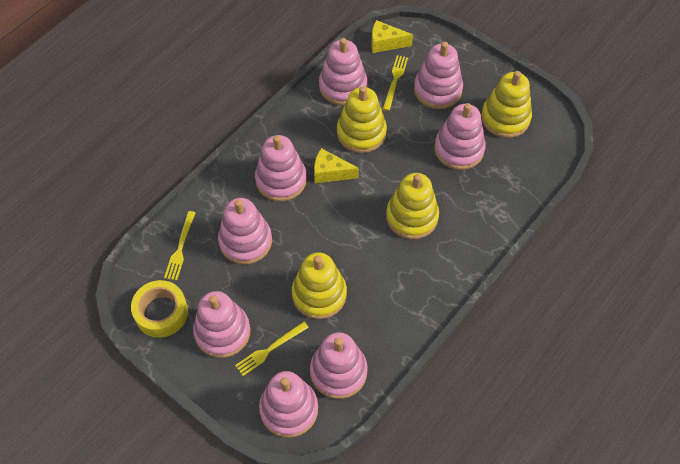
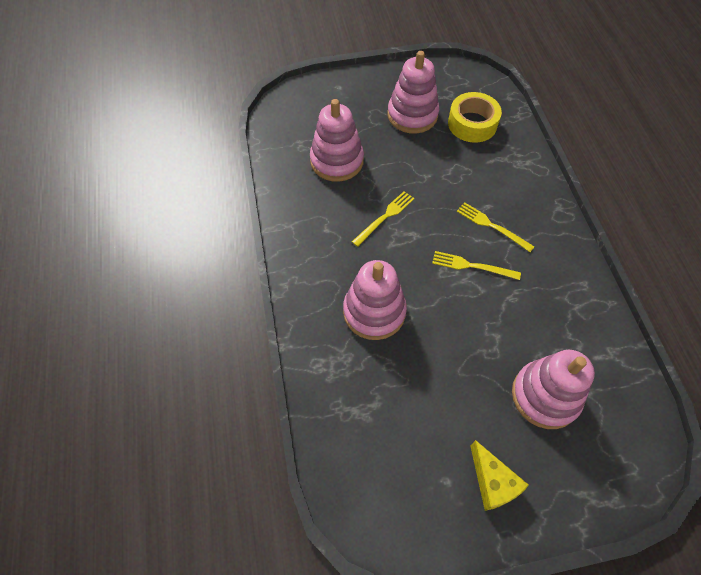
pink stacking toy: [193,291,250,358] [218,198,272,264] [255,135,307,202] [259,371,318,438] [310,332,368,399] [319,38,367,105] [414,42,463,109] [434,103,486,170] = 8 -> [310,99,364,182] [343,260,407,340] [388,51,439,134] [512,350,595,429] = 4
yellow cheese: [314,148,359,183] [371,20,413,53] = 2 -> [470,440,529,511] = 1
yellow stacking toy: [292,252,347,319] [337,86,387,153] [386,173,439,239] [481,71,532,138] = 4 -> none = 0

